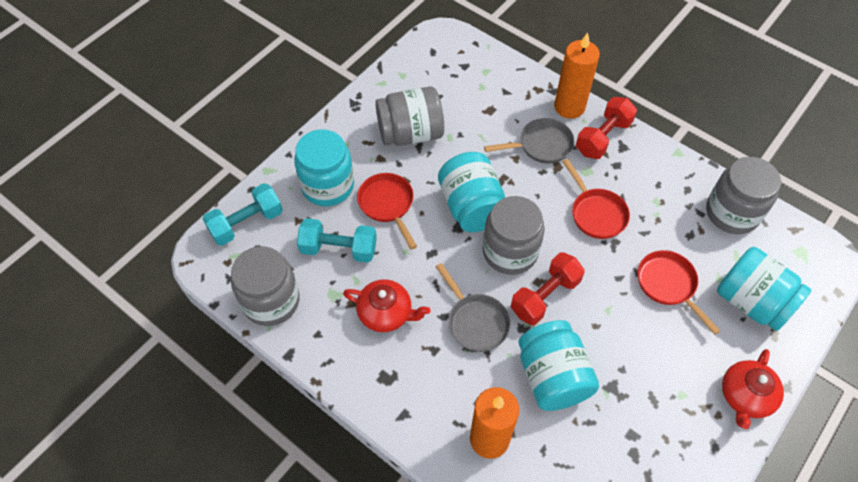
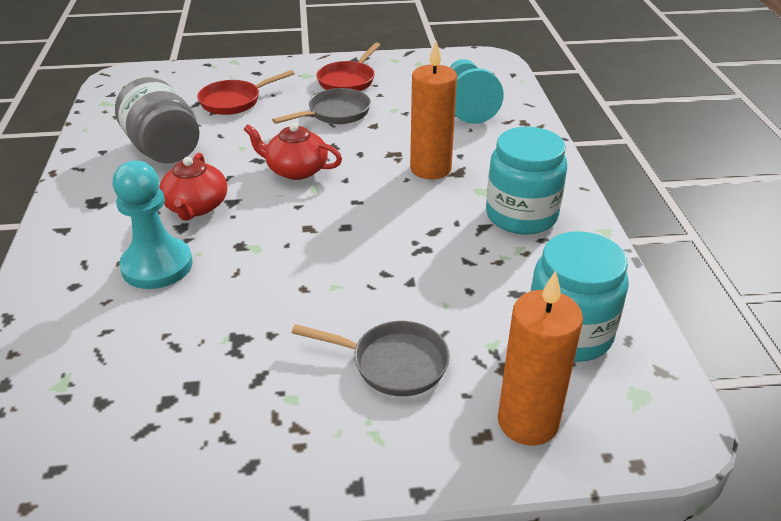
grey jar: [231,246,300,326] [375,86,444,146] [482,196,545,275] [706,157,781,234] = 4 -> [115,77,200,163] = 1
red dumbbell: [511,253,585,325] [576,97,637,159] = 2 -> none = 0
red pan: [357,173,417,249] [562,159,630,239] [638,250,720,335] = 3 -> [197,70,295,115] [316,42,380,91] = 2
turquoise dumbbell: [202,183,283,246] [297,218,377,263] = 2 -> none = 0
turquoise jar: [294,129,354,206] [438,152,505,232] [518,320,599,411] [717,247,811,331] = 4 -> [486,127,567,235] [530,231,629,362] = 2
turquoise pawn: none = 0 -> [113,161,193,289] [450,59,504,124] = 2

